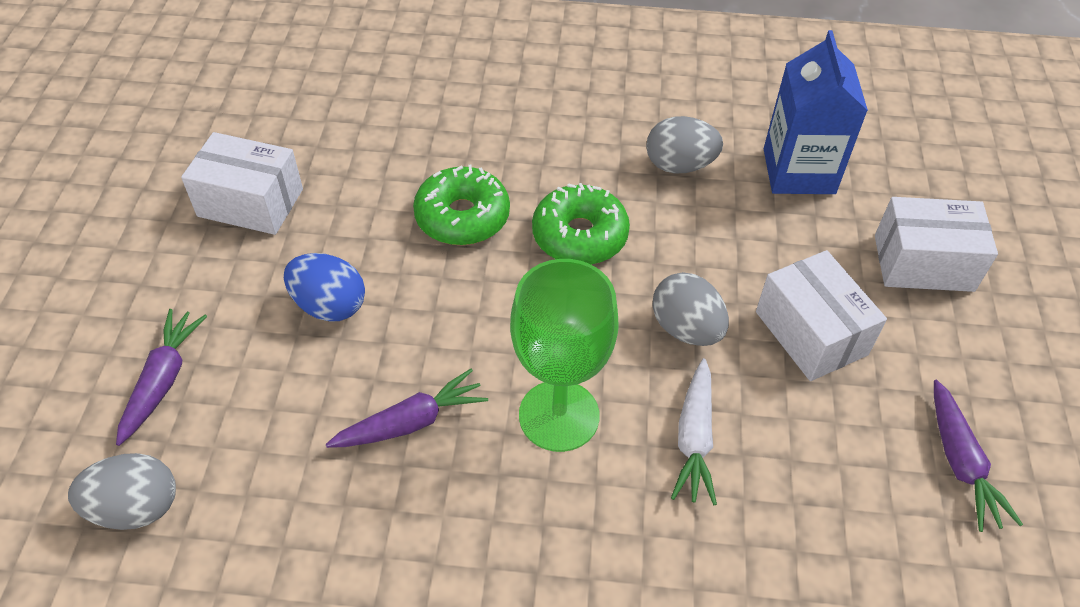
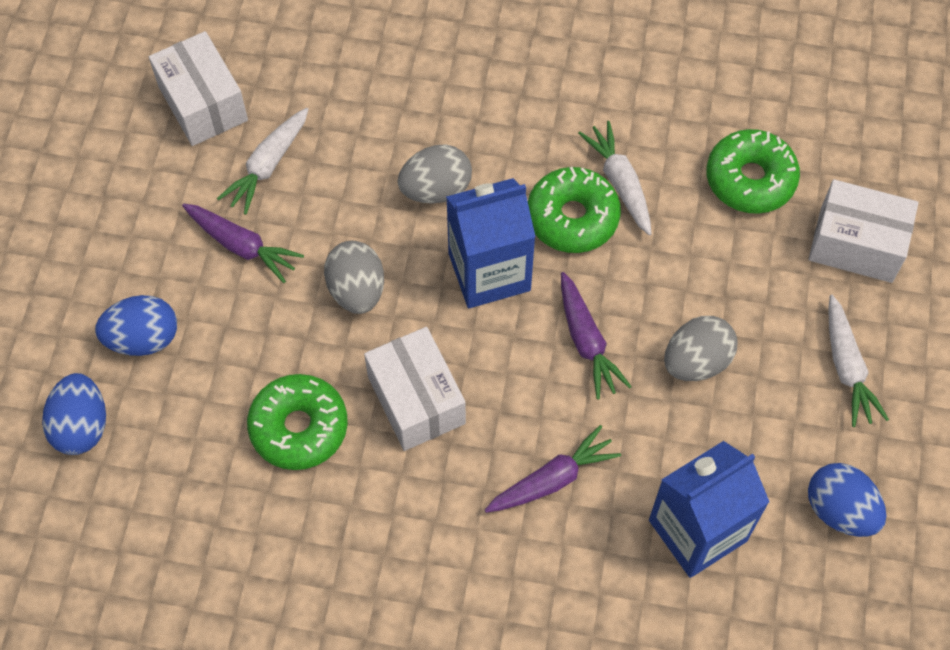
blue carton: [764,30,868,194] = 1 -> [446,178,535,308] [649,441,769,578] = 2
blue egg: [284,253,365,322] = 1 -> [42,373,106,455] [95,295,177,356] [808,463,886,537] = 3
green donut: [413,165,510,245] [532,183,630,265] = 2 -> [247,374,348,470] [528,167,621,253] [706,129,800,214] = 3
green goblet: [510,259,619,452] = 1 -> none = 0
white carrot: [671,358,717,505] = 1 -> [217,108,309,214] [578,121,652,235] [828,295,889,427] = 3

